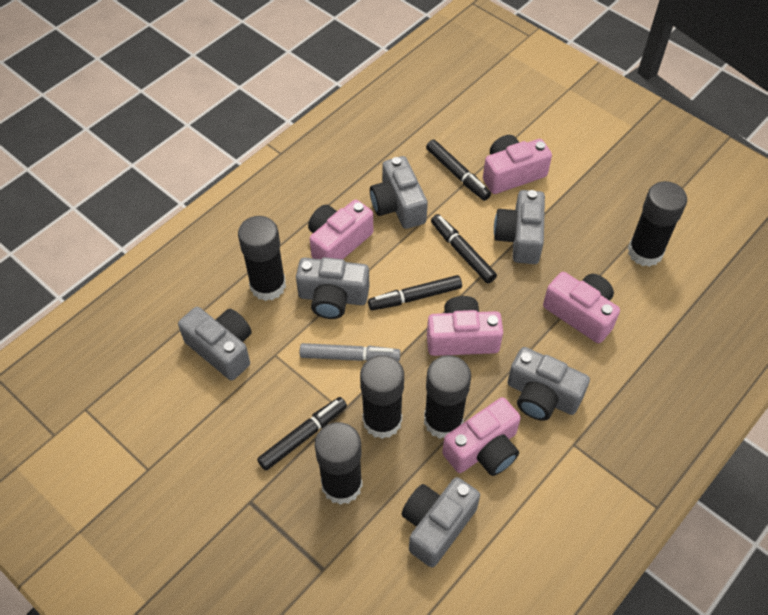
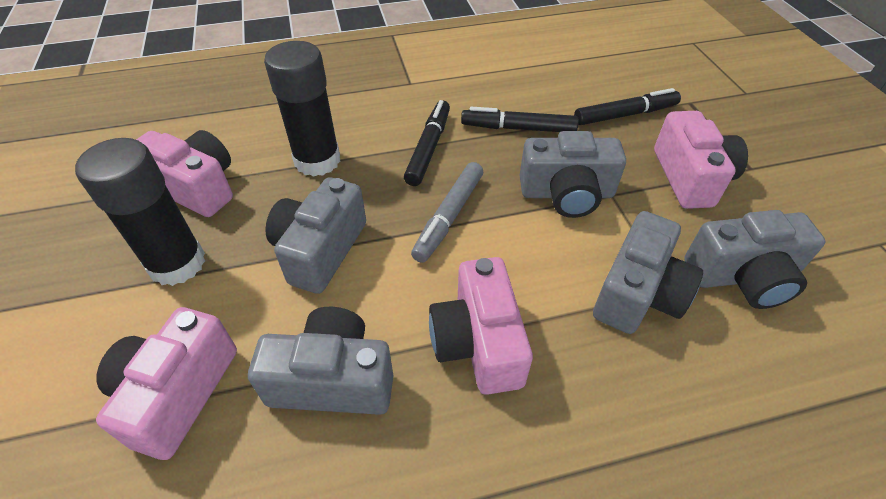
black glue stick: [238,216,286,301] [315,422,363,505] [360,355,404,439] [424,355,471,439] [628,181,687,267] = 5 -> [75,138,205,286] [264,41,340,177] = 2
black marker: [257,397,347,470] [368,275,462,310] [426,140,491,201] [431,214,497,283] = 4 -> [404,100,450,186] [461,107,579,132] [574,88,681,125] = 3
grey camera: [178,307,252,381] [296,257,369,319] [370,156,428,229] [402,477,480,568] [494,190,545,264] [508,347,590,421] = 6 -> [248,307,394,415] [265,177,366,294] [520,131,626,218] [593,211,703,334] [684,210,826,309] = 5
pink camera: [308,199,373,259] [427,296,503,356] [442,397,521,476] [483,135,552,194] [543,272,620,343] = 5 -> [96,307,237,460] [136,130,233,217] [429,257,533,395] [654,111,748,209] = 4

